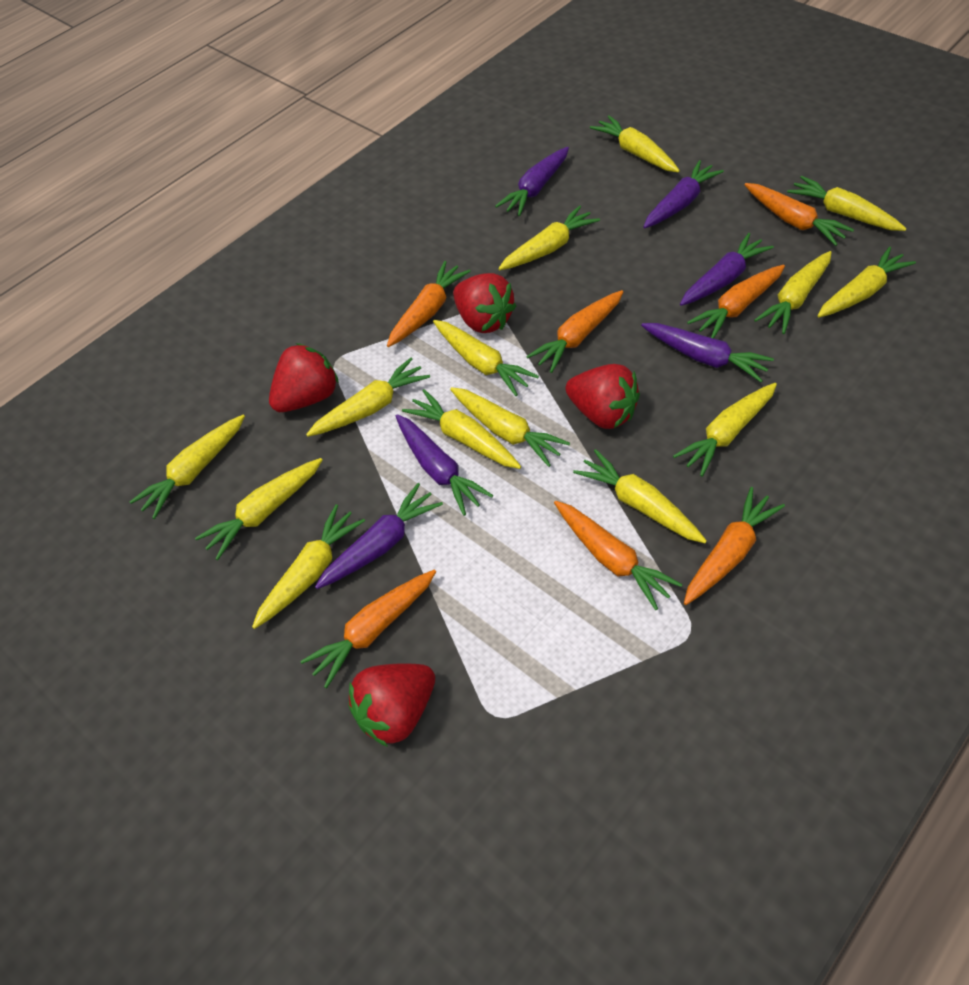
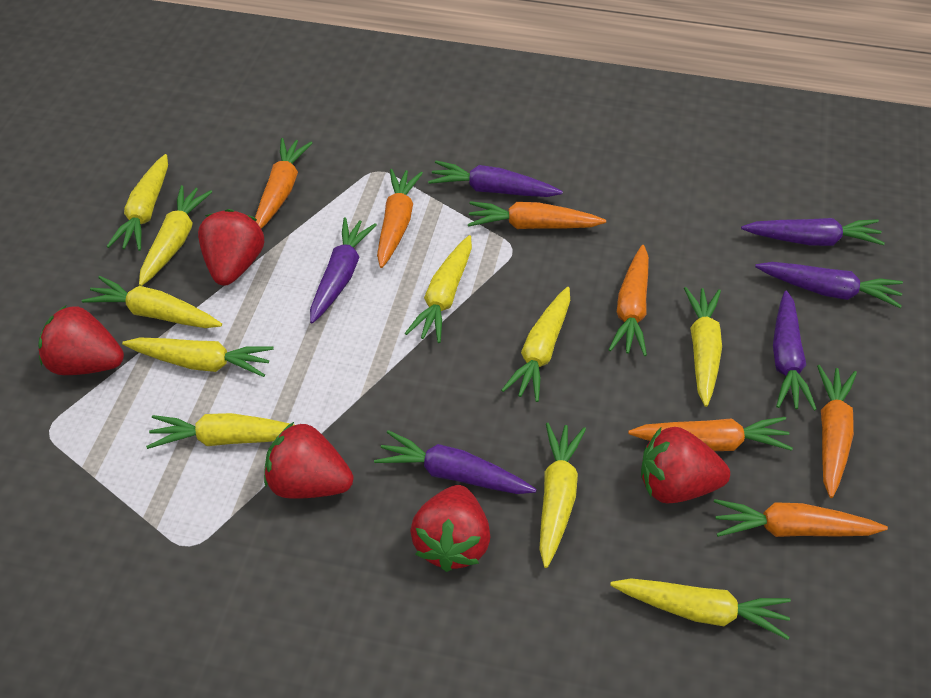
red strawberry: [269,343,339,412] [348,663,435,747] [453,273,516,333] [565,364,640,429] = 4 -> [38,306,124,375] [198,209,264,286] [264,422,353,499] [410,485,490,572] [641,427,730,504] = 5
yellow carrot: [130,415,245,519] [195,458,322,560] [252,504,365,629] [306,358,430,437] [402,389,521,469] [433,320,539,396] [450,387,570,467] [498,206,600,270] [573,449,707,543] [590,116,680,173] [673,383,777,477] [754,251,832,334] [787,176,907,231] [817,247,916,317] = 14 -> [82,276,222,328] [106,154,168,251] [122,338,274,377] [139,185,212,286] [146,413,294,449] [405,235,472,343] [501,287,570,402] [539,423,586,568] [610,578,791,640] [684,287,722,407] = 10

